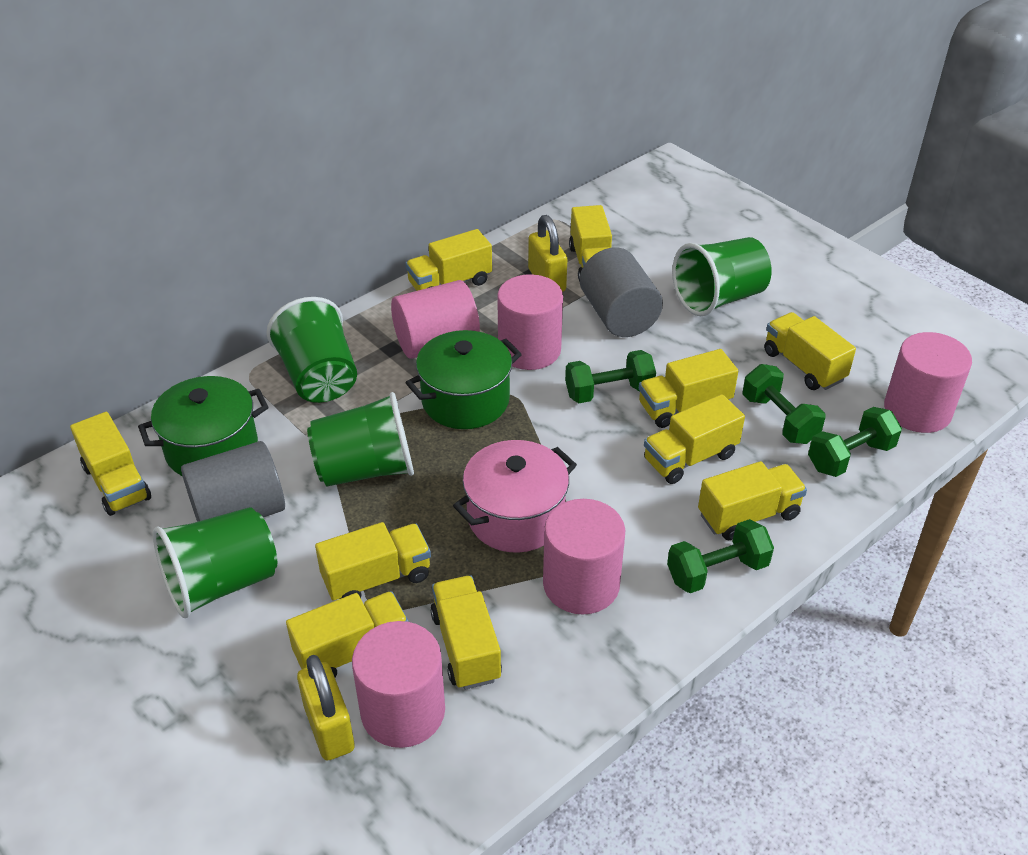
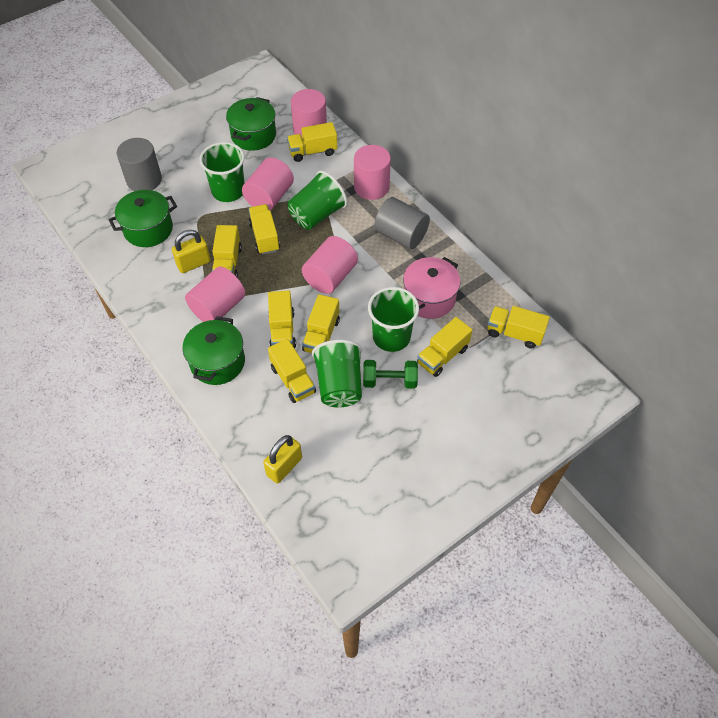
green dumbbell: [565,350,656,403] [667,519,774,593] [742,364,826,444] [808,407,902,477] = 4 -> [363,360,418,389] = 1
green pot: [138,376,268,476] [406,330,522,429] = 2 -> [108,190,177,247] [183,316,245,385] [226,97,276,151] = 3
yellow truck: [70,412,151,516] [286,591,409,677] [315,522,431,601] [405,229,492,291] [430,576,502,690] [569,205,612,282] [639,349,738,428] [644,394,745,484] [698,461,807,540] [764,312,856,390] = 10 -> [212,225,242,277] [249,204,280,255] [268,290,296,349] [268,339,316,403] [287,122,337,162] [302,295,340,353] [417,317,473,377] [488,306,550,349] = 8

